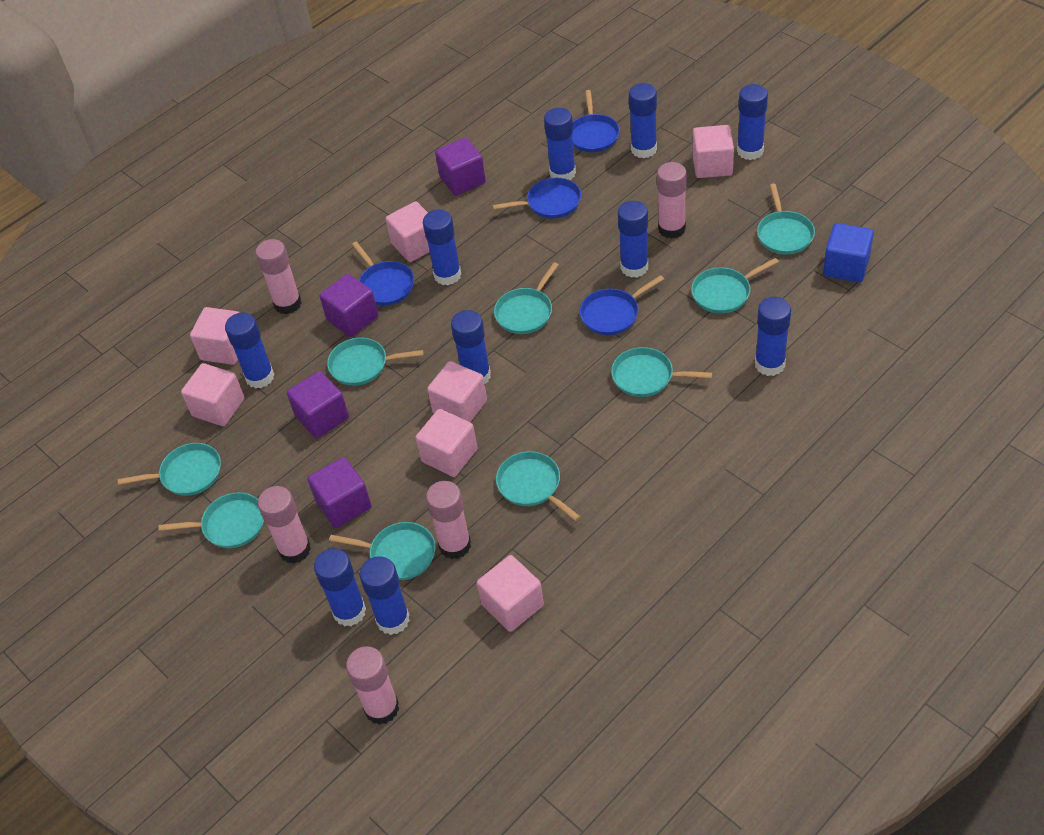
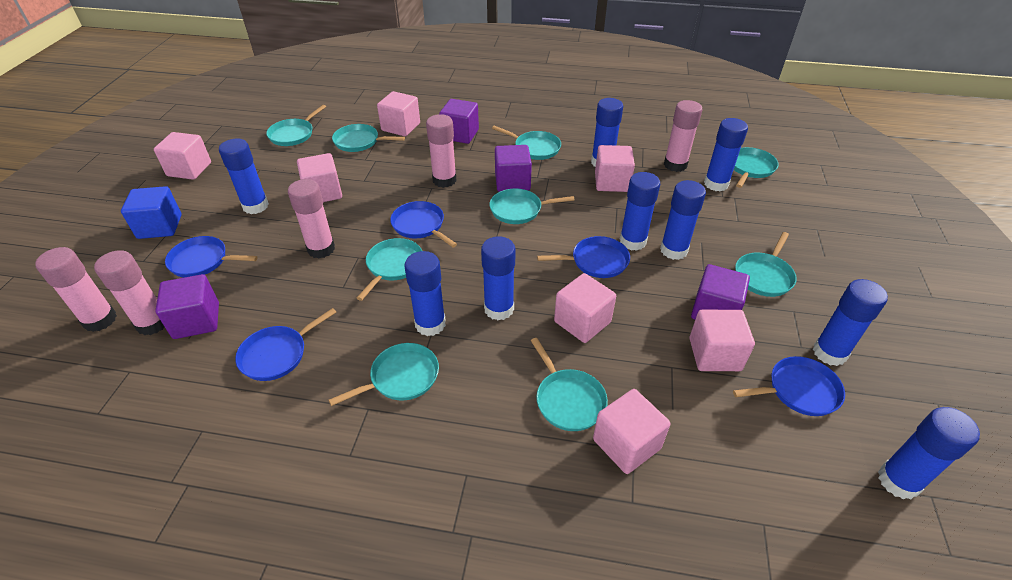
blue glue stick: [225,313,275,389] [314,548,366,627] [359,556,410,635] [423,210,461,285] [451,310,491,383] [544,108,576,180] [618,201,648,278] [629,83,657,159] [737,84,768,160] [755,297,791,376] = 10 -> [219,138,269,214] [404,251,446,336] [481,236,516,320] [591,98,623,167] [620,172,660,251] [660,180,706,260] [704,118,748,192] [813,279,888,366] [878,407,980,499] = 9
blue pan: [352,242,414,305] [493,178,581,219] [572,90,620,152] [580,275,664,335] = 4 -> [165,236,258,278] [235,308,337,381] [390,201,457,247] [537,236,630,278] [733,356,845,416] = 5

